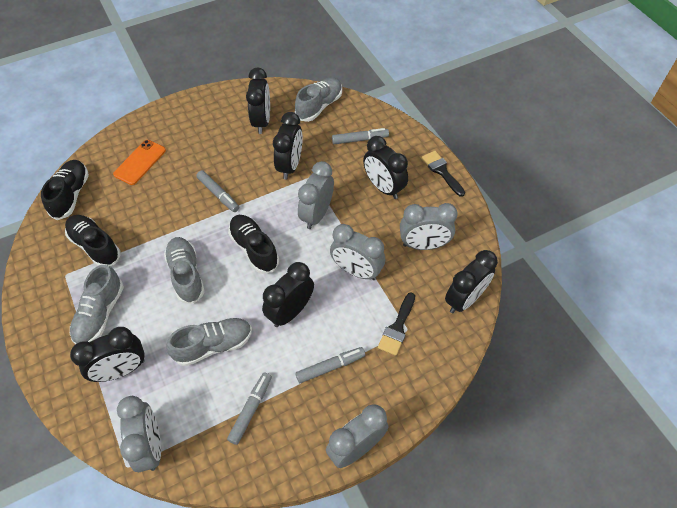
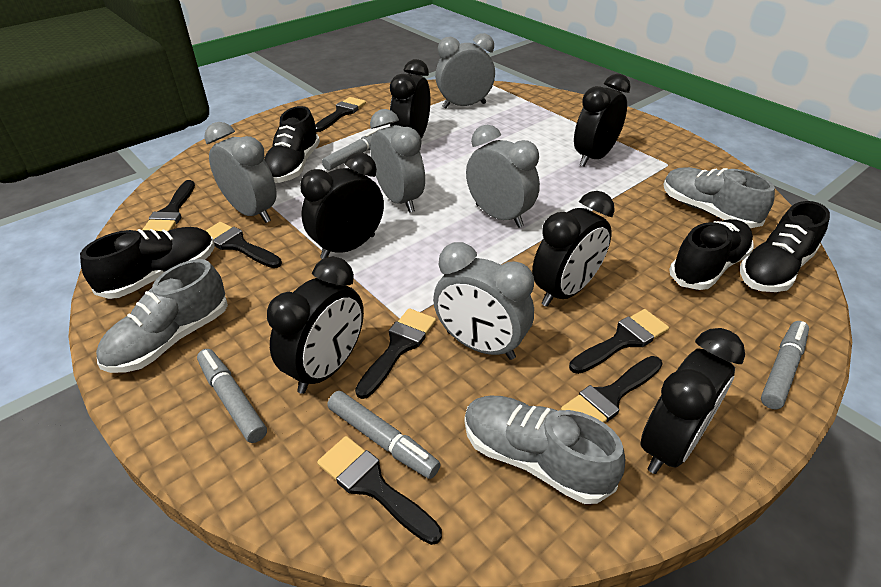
black brush: [378,292,415,356] [422,151,465,197] = 2 -> [142,180,195,231] [205,222,282,268] [315,97,366,132] [317,436,442,545] [355,308,436,399] [561,356,663,423] [569,309,669,374] = 7
black shoe: [41,160,89,220] [65,215,120,266] [228,215,279,274] = 3 -> [80,227,215,299] [264,106,320,183] [669,219,754,290] [740,201,830,292] = 4
grey shoe: [70,265,124,344] [164,237,205,304] [167,317,252,366] [295,77,342,122] = 4 -> [96,259,228,373] [464,396,625,504] [663,167,775,228] = 3
orange phone: [113,140,166,185] = 1 -> none = 0

